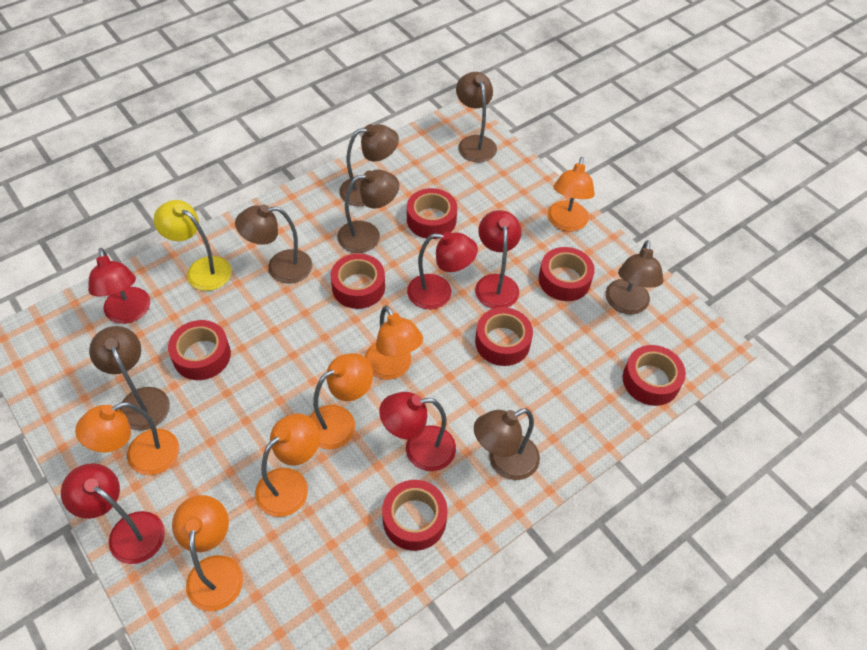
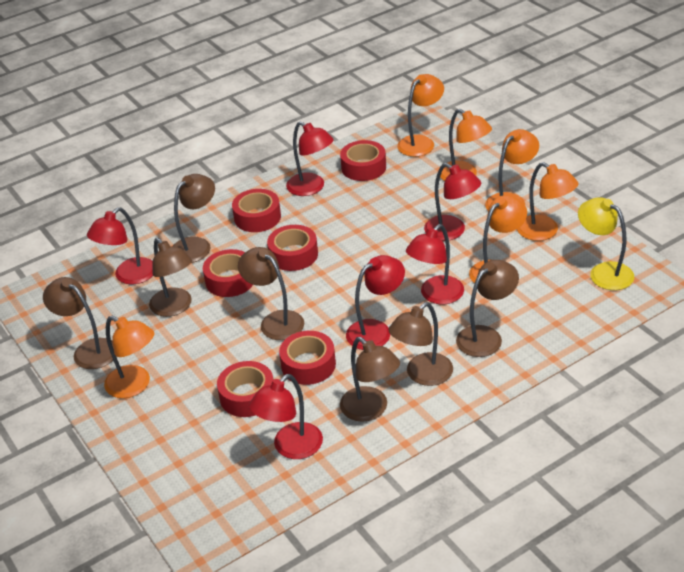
red lamp: [61,463,165,564] [88,248,150,324] [379,392,456,471] [407,232,478,309] [475,210,522,309] = 5 -> [87,207,153,284] [249,374,323,459] [286,122,334,196] [346,255,405,350] [406,224,464,304] [424,163,481,241] = 6
red tape: [168,320,231,380] [331,254,385,309] [382,480,447,551] [407,188,457,239] [475,307,533,366] [539,247,595,301] [623,345,686,406] = 7 -> [203,249,253,297] [217,361,274,417] [232,189,281,232] [267,225,318,271] [279,331,336,385] [340,140,386,181] = 6

